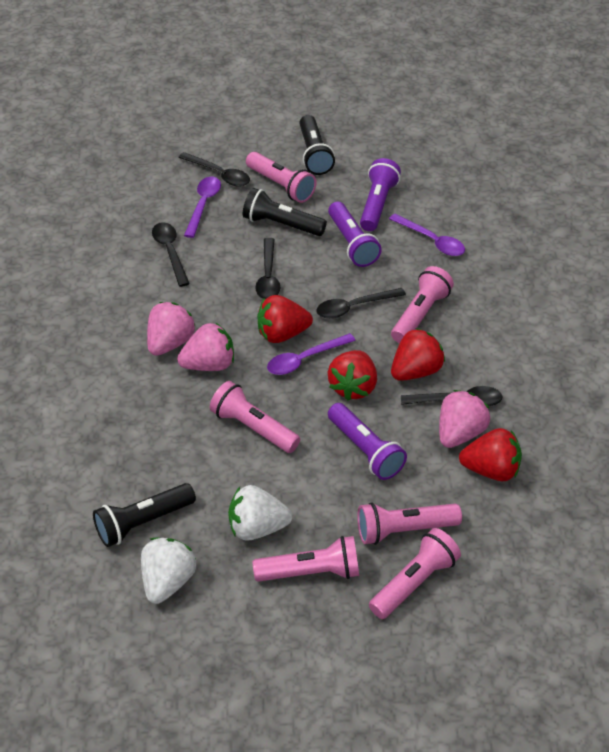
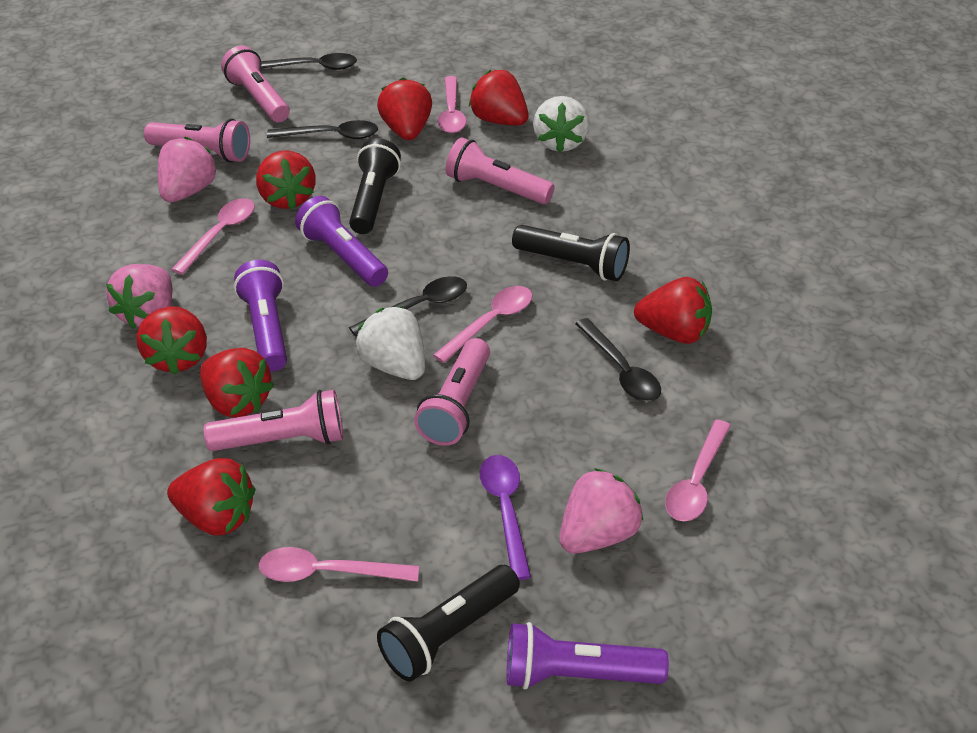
black spoon: [152,222,190,287] [178,152,250,187] [255,238,280,299] [316,288,406,319] [401,386,503,406] = 5 -> [261,53,357,70] [267,120,378,139] [349,276,467,337] [575,318,661,402] = 4
pink flashlight: [210,381,300,453] [246,152,316,203] [253,536,359,582] [357,502,462,545] [369,528,461,619] [391,266,454,343] = 6 -> [144,119,250,162] [204,390,343,451] [221,46,290,122] [414,338,490,446] [446,137,555,204] = 5
pink spoon: none = 0 -> [171,198,255,275] [259,547,419,582] [433,286,532,363] [437,76,467,133] [665,420,731,521] = 5
purple spoon: [184,177,221,238] [267,333,355,375] [389,214,465,256] = 3 -> [480,455,531,580] = 1
red strawberry: [257,295,313,343] [328,350,377,401] [391,328,445,381] [459,428,522,481] = 4 -> [137,306,207,375] [167,458,255,536] [200,348,274,418] [256,150,316,210] [377,78,432,140] [469,70,529,126] [634,277,712,344] = 7

